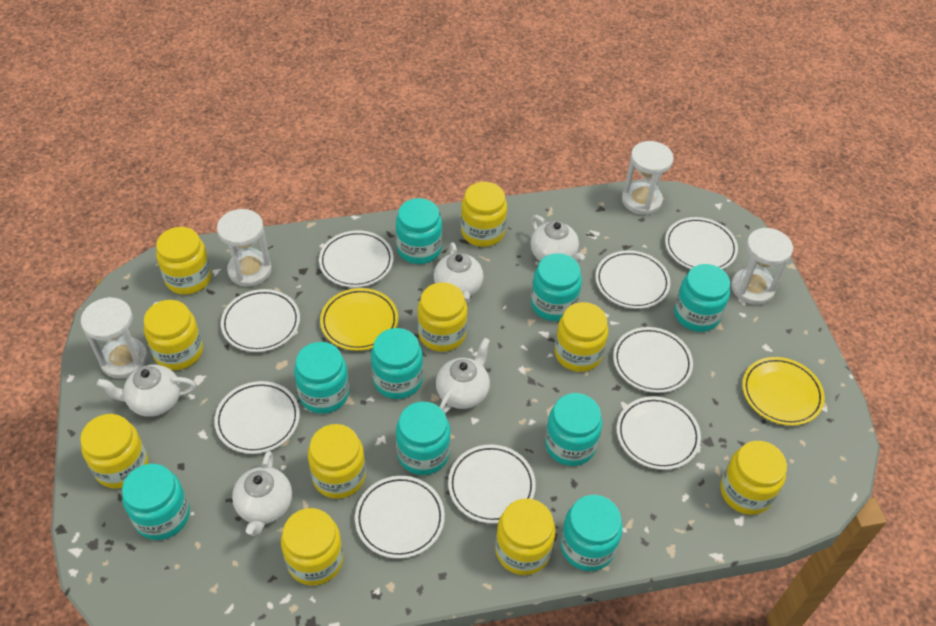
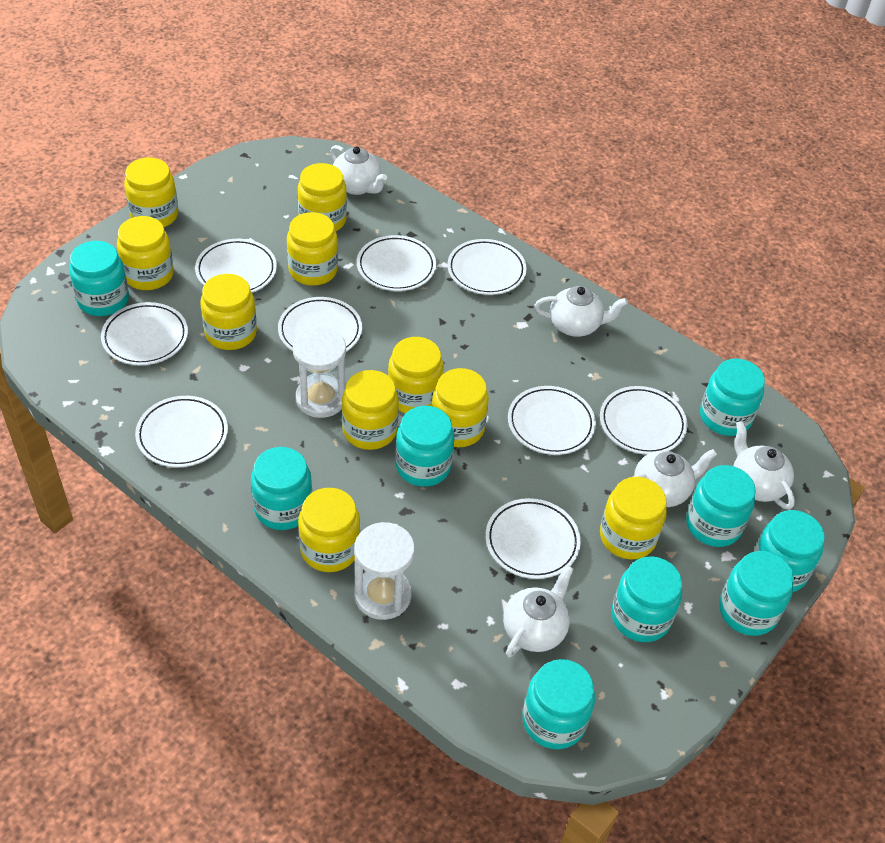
white hourglass: [81,297,148,379] [217,209,272,287] [622,141,674,215] [731,228,793,305] = 4 -> [293,327,346,418] [354,522,415,620] = 2
yellow plate: [320,288,398,351] [742,357,825,426] = 2 -> none = 0

